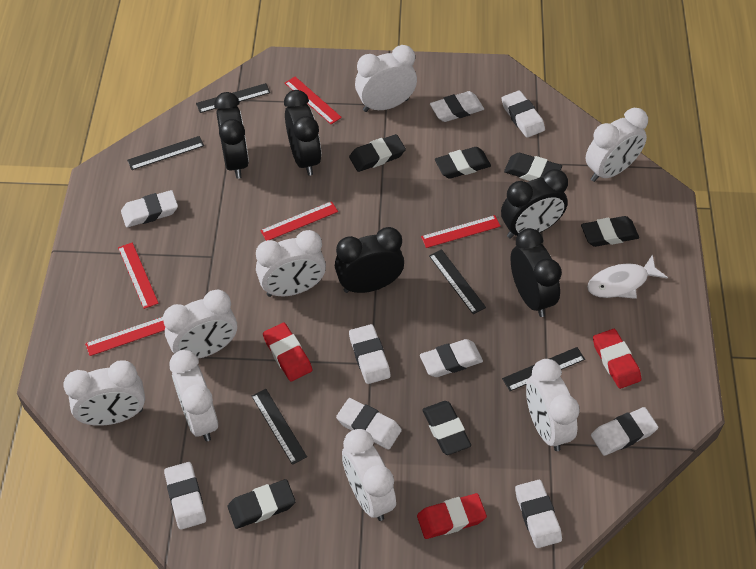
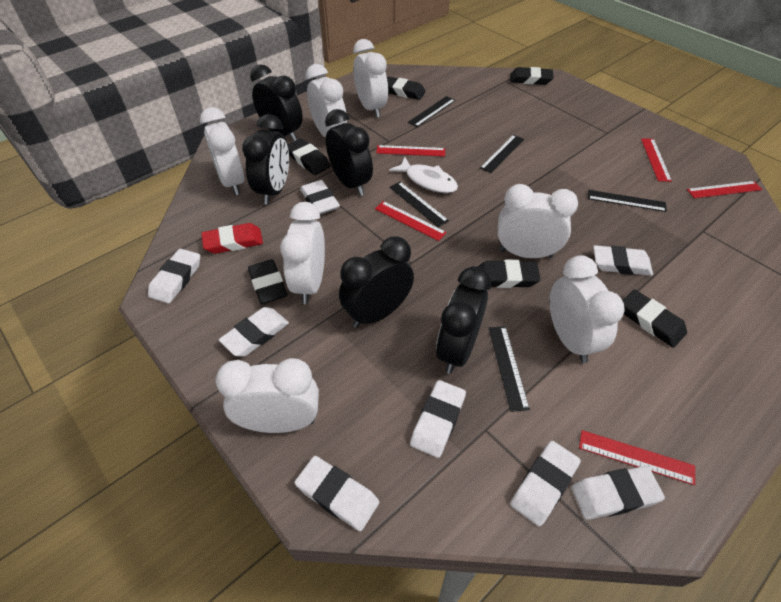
red eraser: [263,323,312,382] [417,493,487,539] [593,329,642,389] = 3 -> [201,223,263,254] = 1
white clock: [63,360,145,426] [163,289,237,359] [169,350,218,441] [256,230,326,297] [342,429,396,521] [355,45,417,112] [526,359,580,451] [585,108,648,182] = 8 -> [200,107,244,195] [216,358,319,433] [280,202,325,304] [306,64,347,137] [353,39,388,118] [497,184,578,258] [550,255,625,363] = 7
white eraser: [121,190,178,227] [164,462,206,530] [336,398,402,450] [349,324,391,384] [420,339,483,377] [430,91,484,122] [501,90,545,138] [515,480,562,548] [591,407,658,456] = 9 -> [148,249,200,304] [219,307,289,357] [295,456,379,531] [300,180,340,214] [410,380,466,458] [510,441,581,527] [571,466,665,520] [593,245,653,276] = 8

